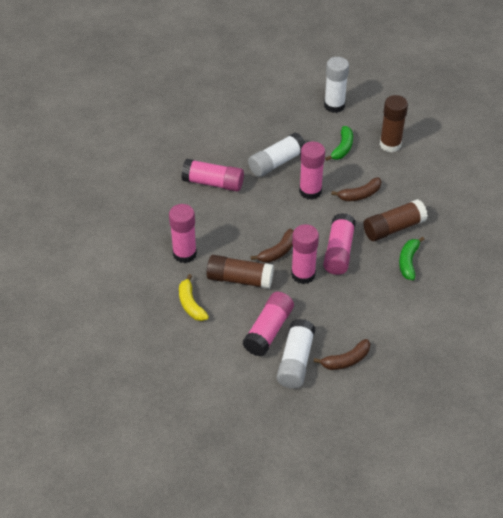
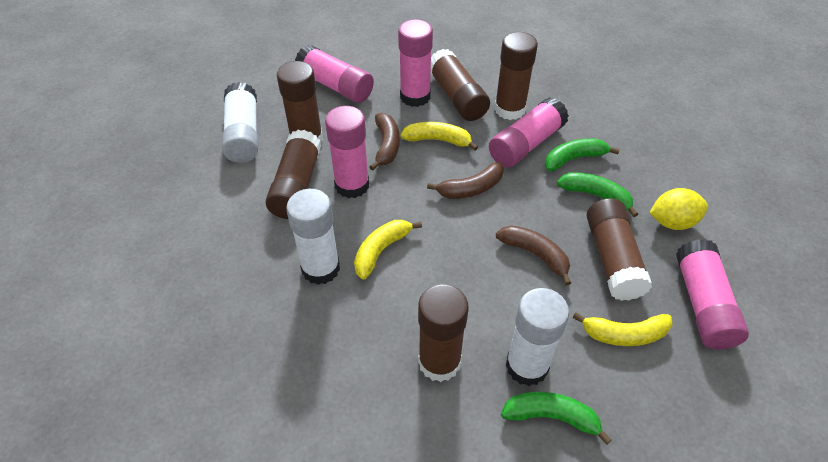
brown glue stick: [207,255,274,289] [363,199,428,241] [380,95,408,152] = 3 -> [265,130,321,219] [277,61,323,144] [418,284,469,382] [431,49,490,121] [494,32,538,120] [587,198,652,301] = 6
green banana: [325,126,353,161] [399,237,425,280] = 2 -> [501,392,612,445] [545,138,620,171] [557,172,638,217] = 3
pink glue stick: [169,204,197,263] [181,159,244,192] [243,292,294,357] [291,224,319,284] [299,141,325,200] [323,213,356,275] = 6 -> [295,44,374,103] [325,106,369,198] [398,19,433,107] [489,97,569,168] [676,239,749,349] = 5
yellow banana: [179,274,209,321] = 1 -> [354,220,422,280] [400,122,478,151] [573,312,673,346] = 3
yellow lemon: none = 0 -> [649,188,708,230] = 1

